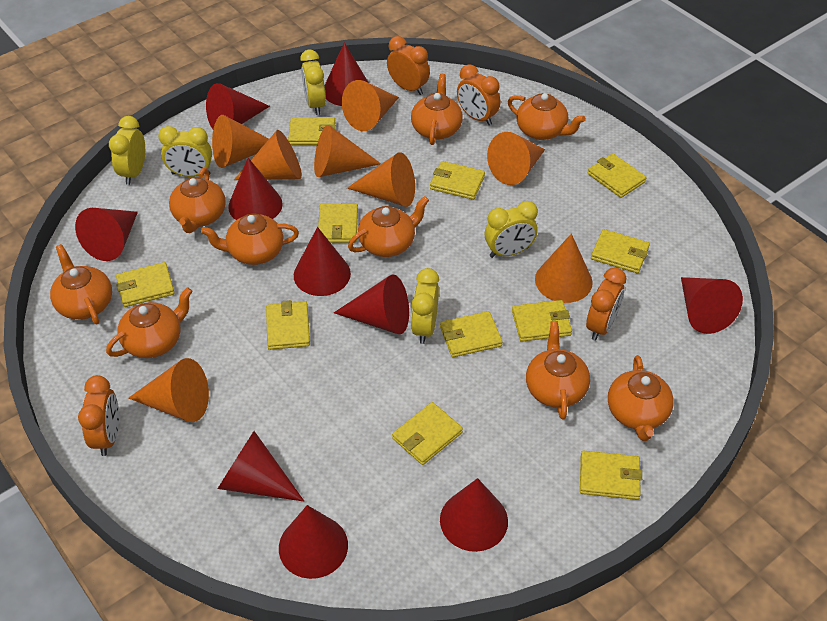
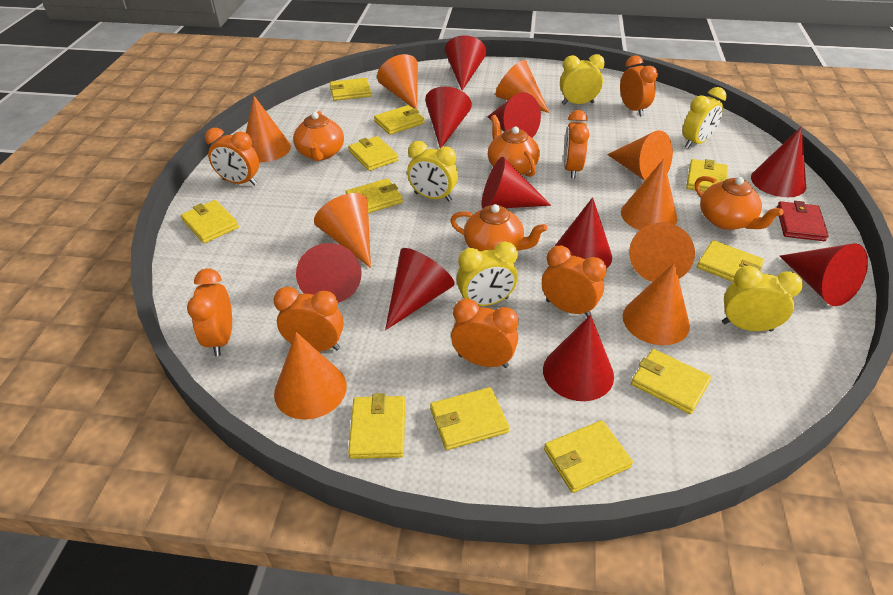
orange clock: [78,375,119,456] [387,36,430,95] [457,64,500,126] [586,268,626,341] = 4 -> [187,269,232,356] [205,128,259,186] [273,287,344,351] [451,299,519,368] [542,246,607,317] [564,110,590,179] [620,55,658,117] = 7
orange cone: [129,358,209,422] [212,115,269,168] [234,130,302,180] [314,125,381,177] [342,80,399,131] [347,152,415,207] [487,132,545,185] [535,233,593,303] = 8 -> [246,96,291,162] [274,332,347,420] [314,193,371,268] [377,54,418,109] [495,60,550,113] [607,130,673,181] [621,159,677,230] [623,262,690,345] [629,222,695,282] = 9
orange teapot: [50,244,112,324] [106,287,193,358] [169,168,226,233] [201,214,299,265] [348,196,429,257] [411,74,463,145] [508,93,586,140] [526,321,590,420] [608,355,674,441] = 9 -> [293,111,344,161] [450,204,547,251] [488,115,540,177] [695,176,784,230] = 4
red wallet: none = 0 -> [777,201,829,241] = 1

